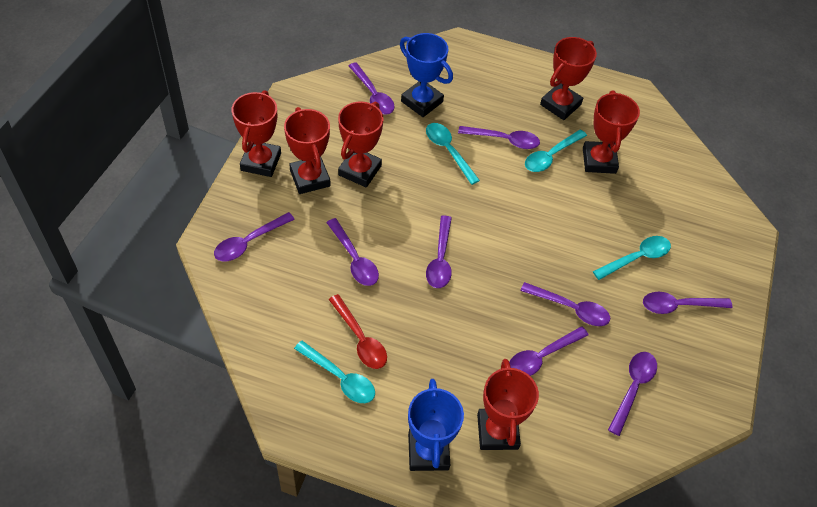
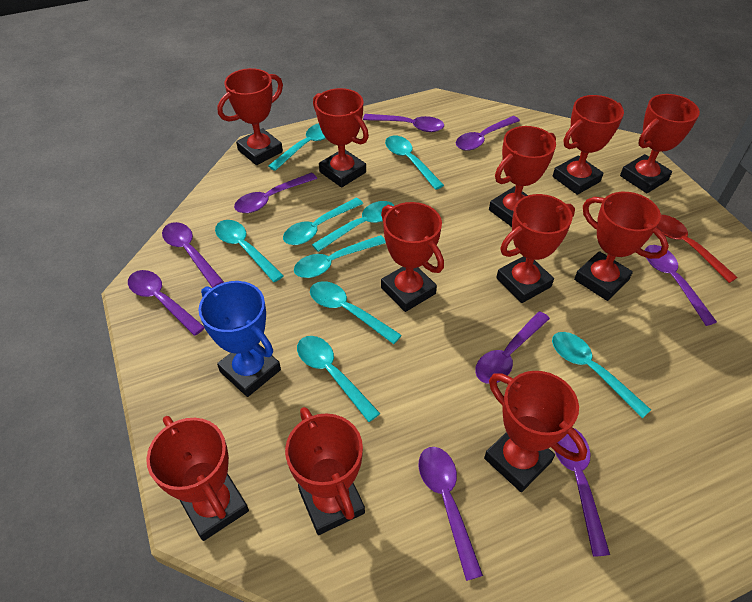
blue trophy: [400,33,453,117] [408,379,464,471] = 2 -> [198,281,281,397] = 1
red trophy: [232,90,281,177] [284,107,331,194] [338,102,384,187] [477,359,539,450] [540,37,597,120] [583,91,640,174] = 6 -> [146,416,249,541] [217,68,283,165] [285,407,365,535] [313,88,369,188] [381,202,444,312] [484,371,587,492] [489,126,556,227] [496,194,575,303] [553,95,624,195] [574,192,669,301] [620,94,700,193] = 11
turquoise spoon: [294,341,375,403] [426,123,480,185] [525,129,587,172] [593,236,671,280] = 4 -> [215,220,284,282] [268,123,326,171] [283,197,363,245] [294,235,386,278] [297,336,380,422] [310,281,402,344] [312,201,394,252] [385,136,444,190] [552,332,651,418] = 9

